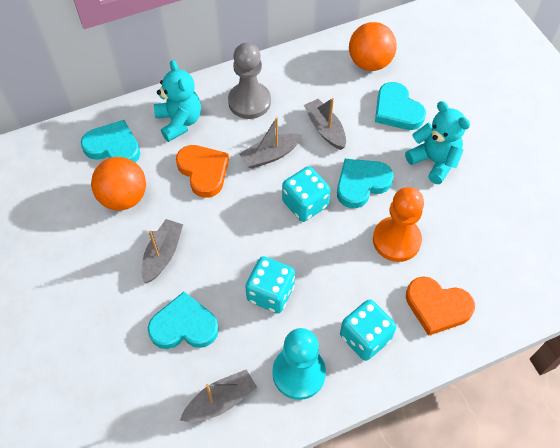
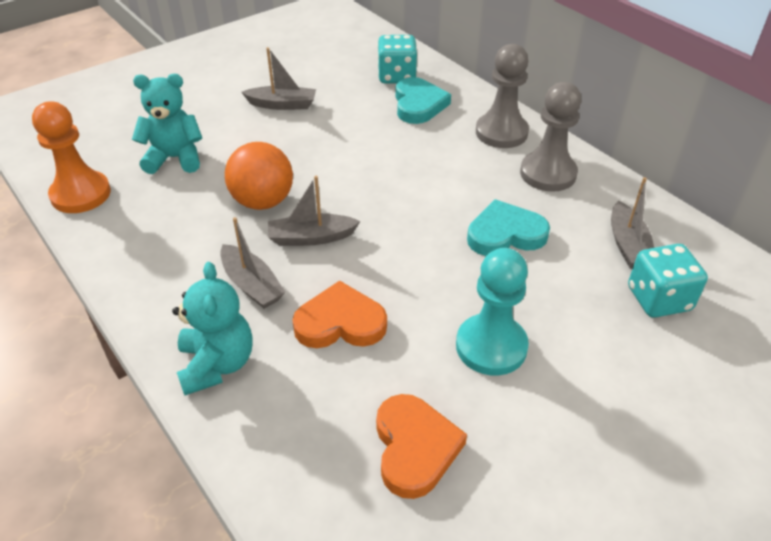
grey pawn: [228,43,271,119] = 1 -> [476,44,529,148] [520,82,581,192] = 2
orange ball: [91,157,146,211] [349,22,397,71] = 2 -> [225,142,293,210] = 1
turquoise dice: [245,256,295,313] [282,166,331,222] [340,299,396,361] = 3 -> [378,35,417,84] [628,244,708,318] = 2
turquoise heart: [81,120,140,163] [148,292,219,349] [337,159,394,208] [375,82,426,130] = 4 -> [395,77,451,124] [467,199,550,256] = 2

